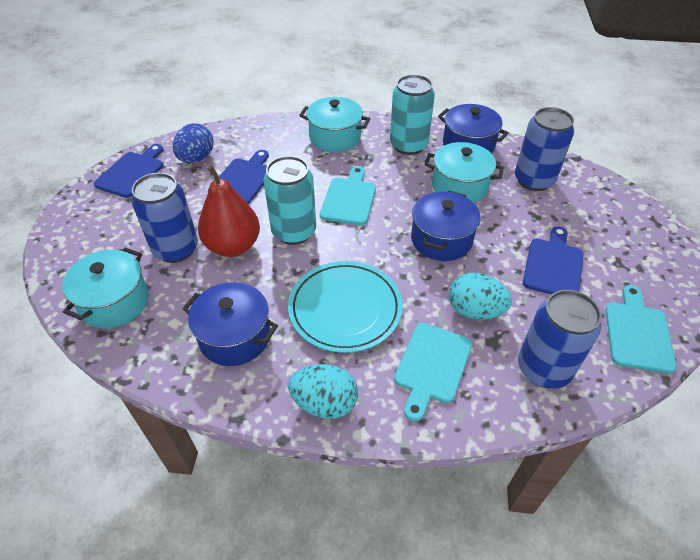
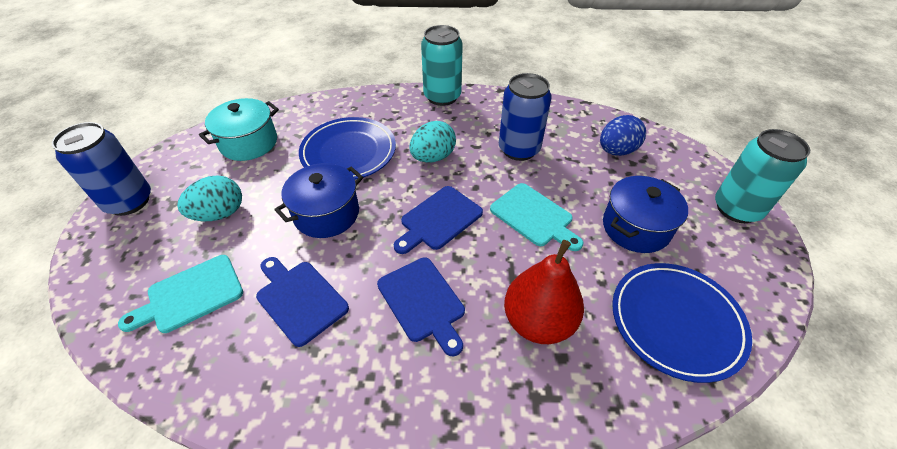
blue can: [131,173,198,263] [515,107,574,191] [518,290,602,389] = 3 -> [52,122,151,216] [499,73,551,161] = 2
blue plate: none = 0 -> [299,117,396,180] [612,263,752,383] = 2
blue pot: [182,282,278,366] [411,190,481,261] [438,104,509,154] = 3 -> [274,163,363,238] [603,176,688,253] = 2
turquoise cutting board: [320,166,376,225] [394,323,472,421] [605,285,676,374] = 3 -> [118,255,243,333] [490,183,583,251] = 2
turquoise plate: [288,261,403,353] = 1 -> none = 0
turquoise pot: [62,247,149,329] [299,97,370,152] [425,142,504,203] = 3 -> [199,98,279,161] = 1

